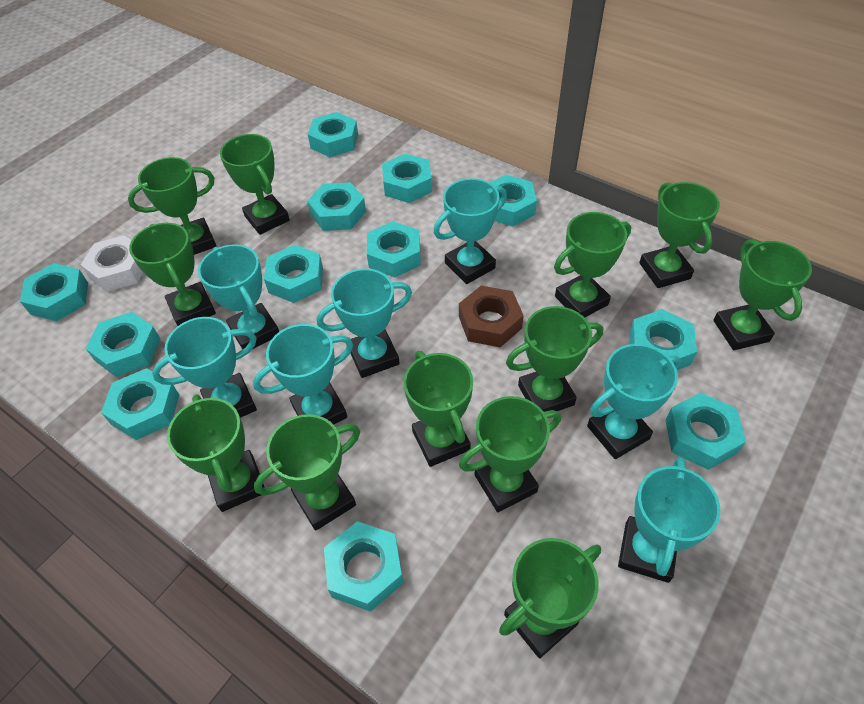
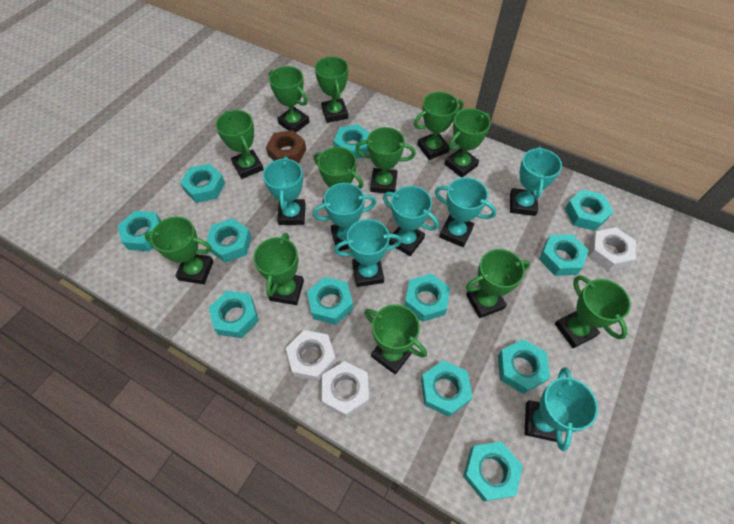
white nut: [81,235,143,292] = 1 -> [286,330,336,382] [322,361,369,418] [589,227,636,271] = 3

